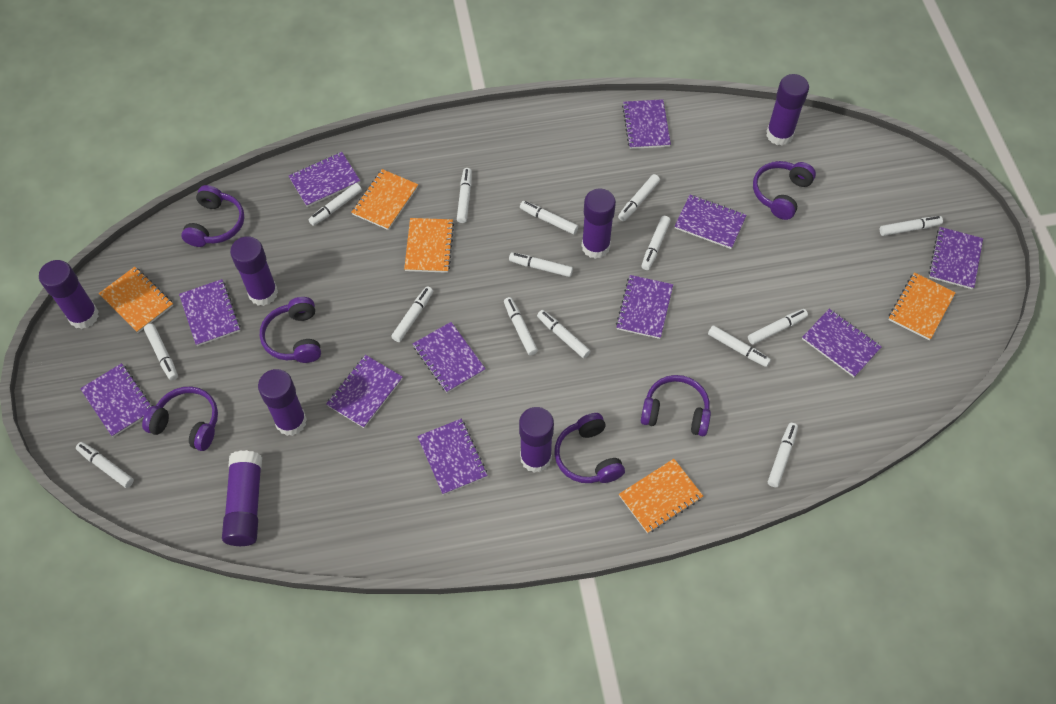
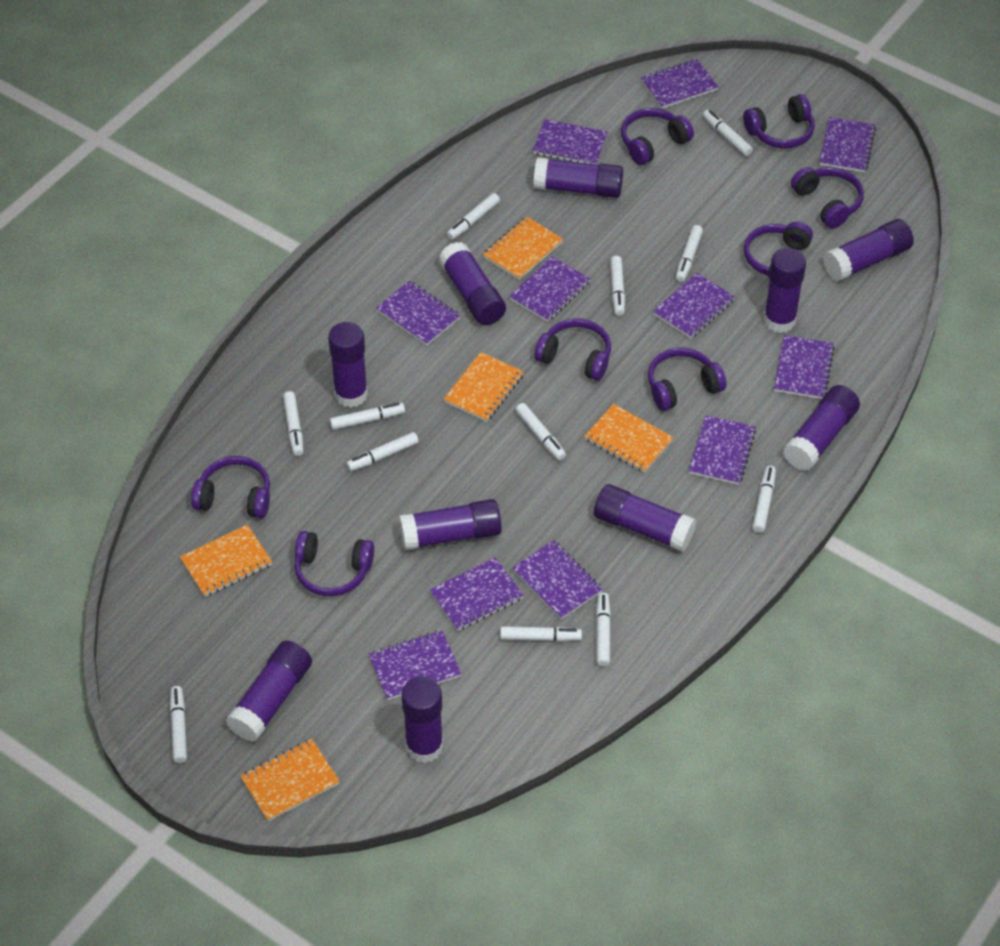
purple glue stick: [39,260,99,329] [222,450,262,546] [230,236,278,306] [258,369,307,436] [519,407,554,473] [582,188,616,259] [766,74,809,146] = 7 -> [226,640,312,742] [328,322,368,408] [399,499,502,550] [402,676,443,763] [439,242,506,325] [534,157,623,198] [594,484,697,552] [763,248,806,333] [783,385,860,471] [823,219,914,281] = 10
purple headphones: [142,386,218,451] [181,185,245,247] [260,297,321,363] [554,413,625,483] [641,375,711,436] [753,161,816,220] = 6 -> [191,456,270,518] [294,531,374,596] [534,318,611,381] [621,108,694,165] [648,348,726,411] [743,94,815,148] [744,222,813,279] [791,167,864,229] = 8
white marker: [76,442,134,488] [144,323,178,380] [308,183,362,226] [391,286,433,342] [457,168,472,223] [504,297,538,355] [509,253,573,277] [520,201,578,234] [537,310,591,358] [618,174,660,221] [642,216,671,270] [708,325,771,367] [748,309,808,345] [768,423,798,487] [880,216,943,236] = 15 -> [170,686,187,763] [283,391,304,456] [330,403,405,430] [346,432,419,471] [447,193,500,240] [500,626,582,642] [515,403,566,460] [596,593,611,666] [610,256,625,316] [676,225,703,282] [703,110,753,156] [752,466,776,533] = 12

